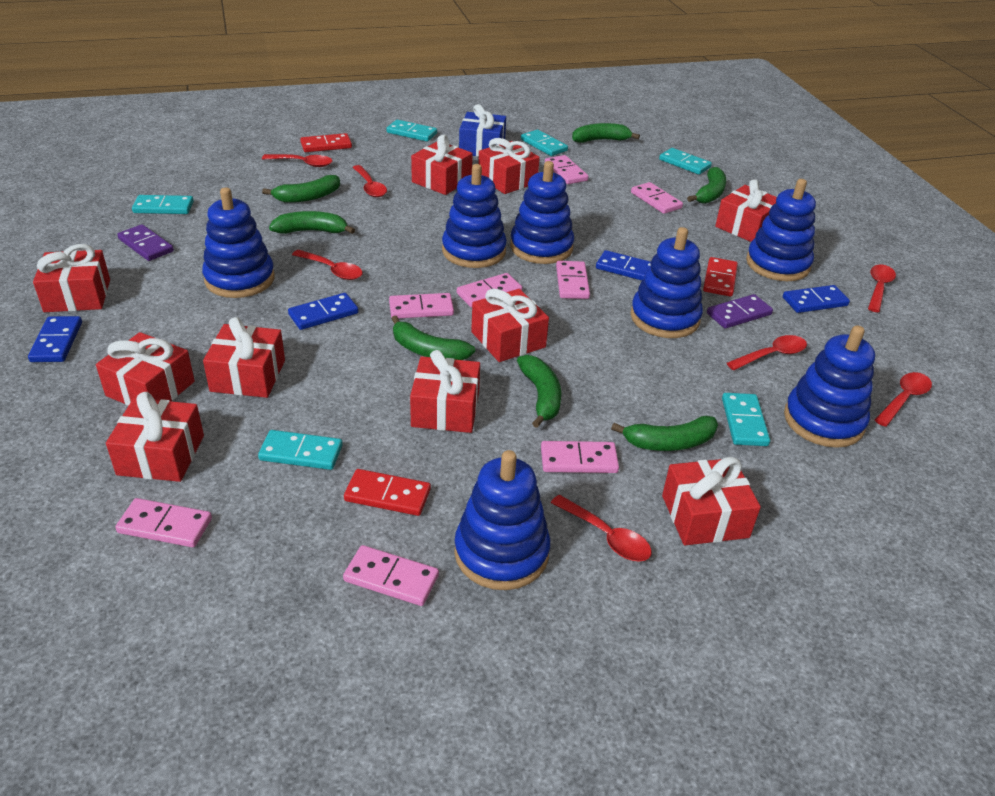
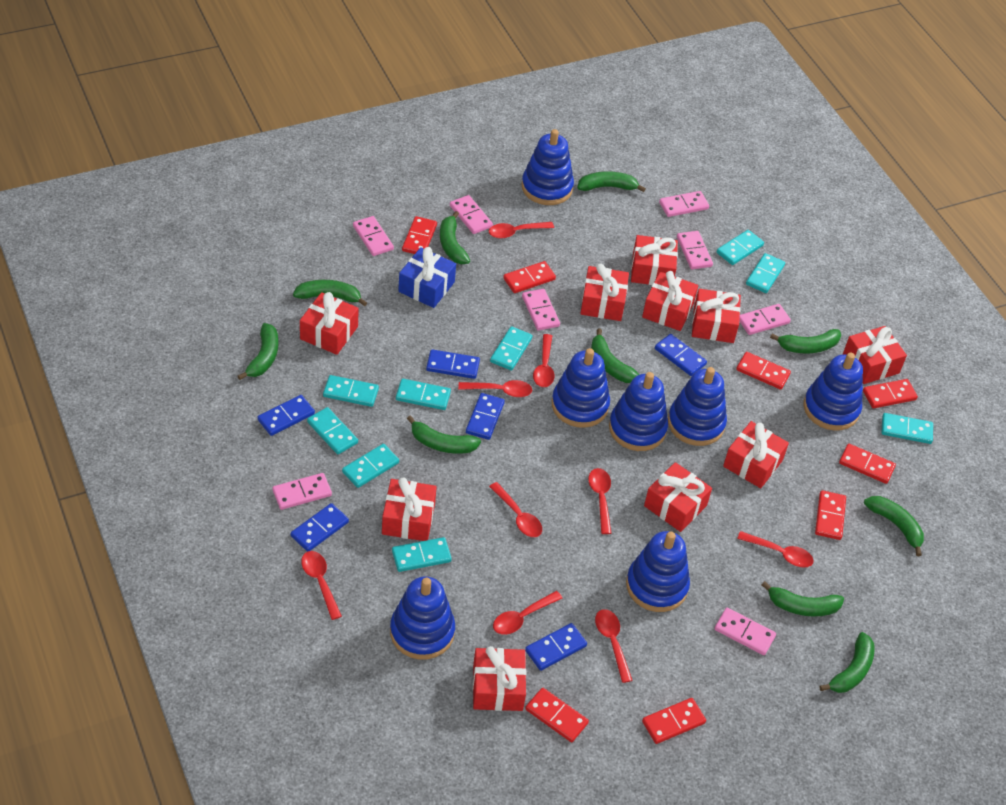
blue domino: [28,316,82,362] [288,293,358,330] [596,250,651,280] [783,285,850,313] = 4 -> [257,395,315,436] [291,503,349,552] [426,349,480,379] [466,393,505,440] [525,623,587,671] [655,334,707,376] = 6
green banana: [262,175,340,203] [269,211,355,234] [392,316,475,360] [517,355,561,428] [572,123,640,143] [611,416,718,451] [687,167,726,204] = 7 -> [238,323,278,380] [293,280,367,307] [407,415,481,454] [440,211,470,264] [577,171,646,192] [591,328,639,383] [762,581,844,616] [770,329,841,353] [819,632,875,693] [864,496,924,556] = 10
purple domino: [117,224,174,261] [707,294,773,329] = 2 -> none = 0
red domino: [300,133,352,152] [344,469,431,516] [703,257,738,297] = 3 -> [402,216,437,254] [503,261,556,293] [525,688,589,742] [642,698,706,744] [736,352,791,390] [815,490,846,540] [839,444,896,484] [863,379,918,408] = 8
red spoon: [262,154,333,167] [292,250,363,280] [352,165,387,197] [551,495,651,562] [727,335,807,370] [868,264,896,312] [875,372,932,427] = 7 -> [301,551,342,620] [458,380,532,397] [489,222,554,238] [489,482,542,537] [493,591,562,635] [533,334,555,387] [588,468,612,534] [595,609,633,683] [737,531,814,568] = 9
turquoise domino: [132,195,194,214] [258,430,343,470] [386,120,437,142] [521,130,568,156] [659,148,712,175] [722,393,770,446] = 6 -> [307,407,358,454] [323,375,379,407] [342,444,399,488] [392,537,452,572] [396,379,451,410] [490,326,532,370] [717,230,764,265] [746,253,785,293] [881,413,933,444] = 9

